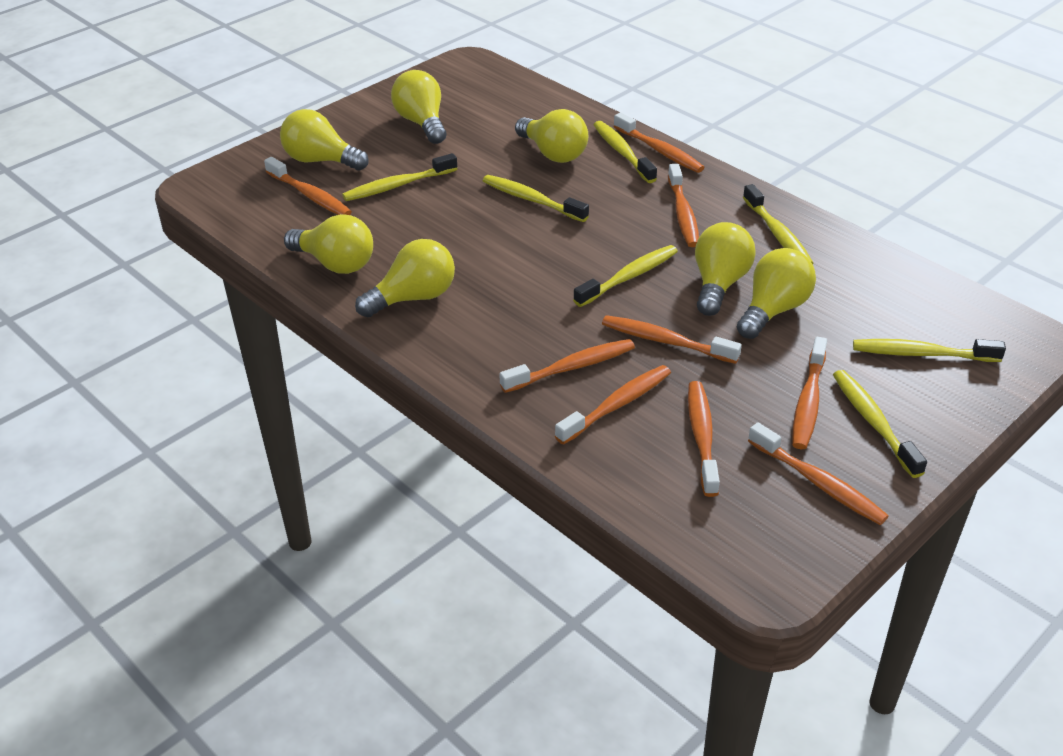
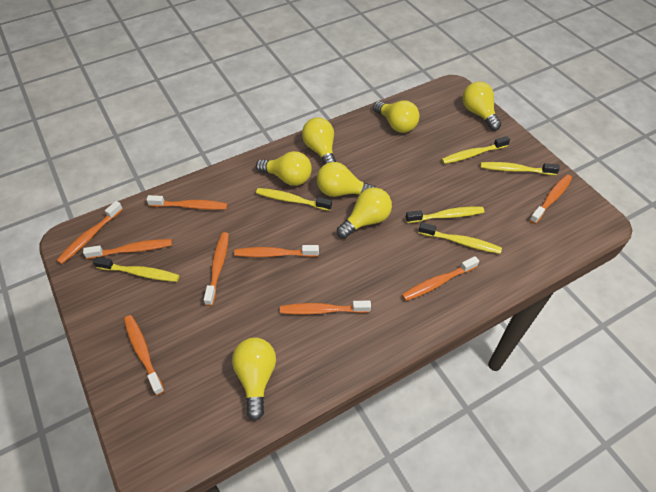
yellow toothbrush: [342,153,457,201] [483,175,589,222] [573,245,678,307] [593,121,657,183] [743,184,814,264] [833,370,927,478] [853,339,1006,362] = 7 -> [93,257,179,282] [256,188,332,211] [406,207,484,223] [419,222,502,254] [441,136,510,164] [480,162,560,175] = 6

